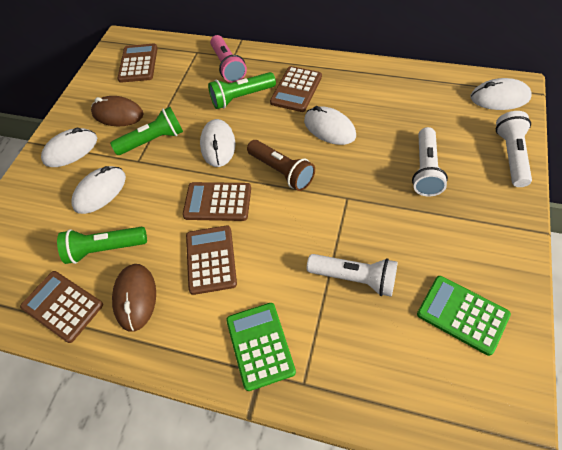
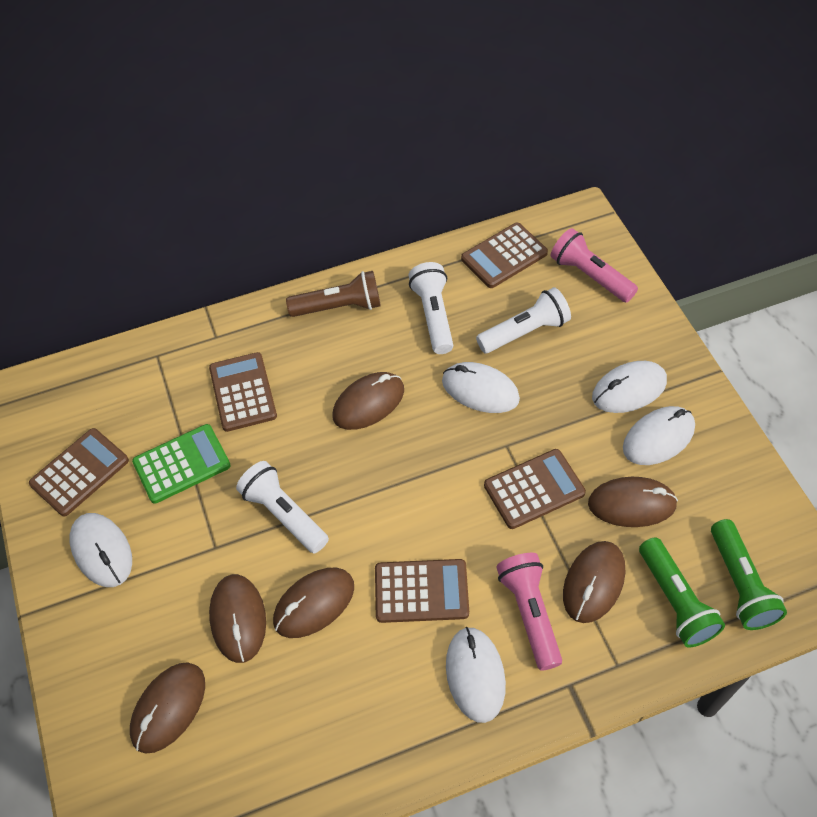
brown mouse: [91,96,144,126] [112,264,156,332] = 2 -> [130,662,205,754] [209,574,266,663] [273,568,354,638] [333,372,404,430] [563,541,625,623] [588,477,678,527] = 6
green calculator: [226,303,296,391] [417,276,511,356] = 2 -> [132,424,231,504] = 1
green flashlight: [57,227,147,264] [110,107,183,155] [208,72,276,109] = 3 -> [639,537,725,648] [711,519,787,630] = 2
pink flashlight: [210,35,247,83] = 1 -> [496,553,562,671] [551,228,638,303] = 2

